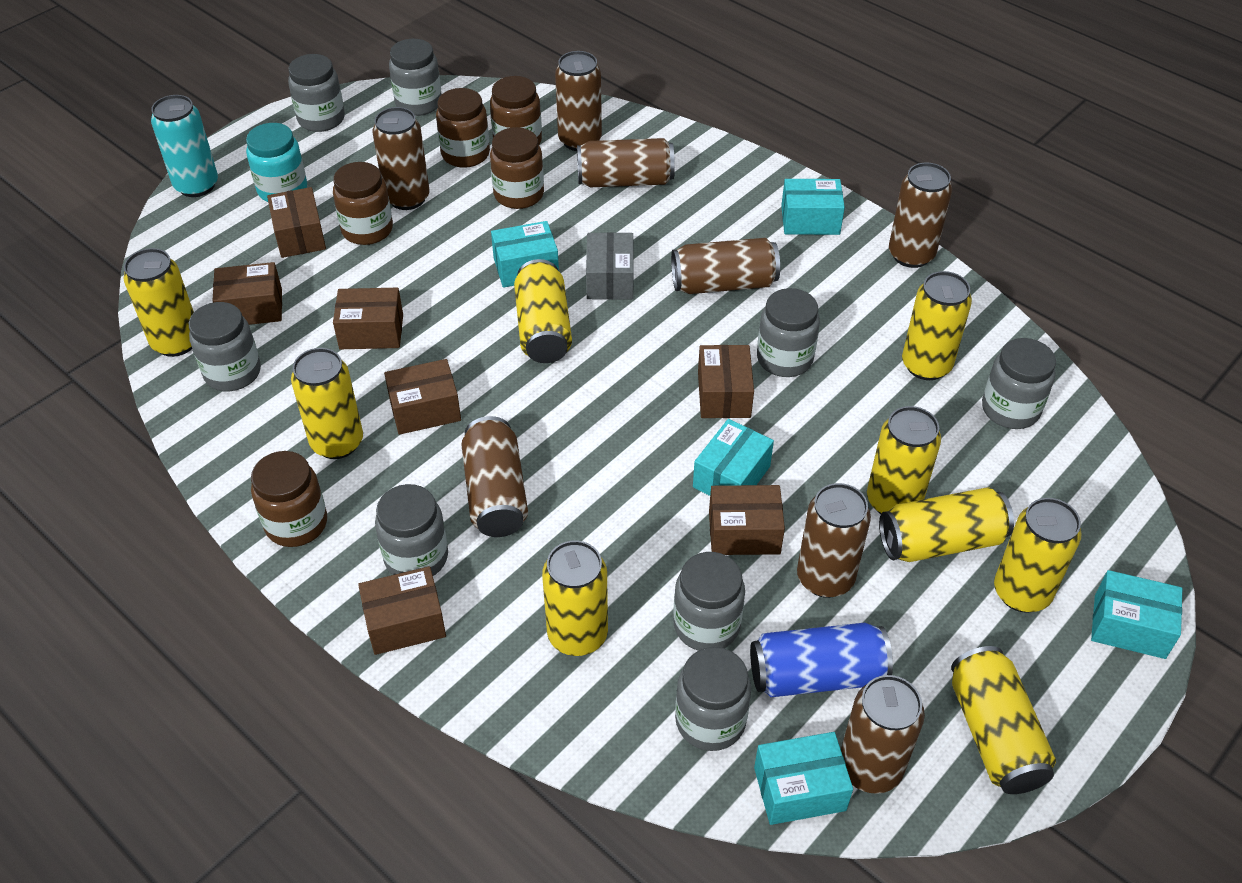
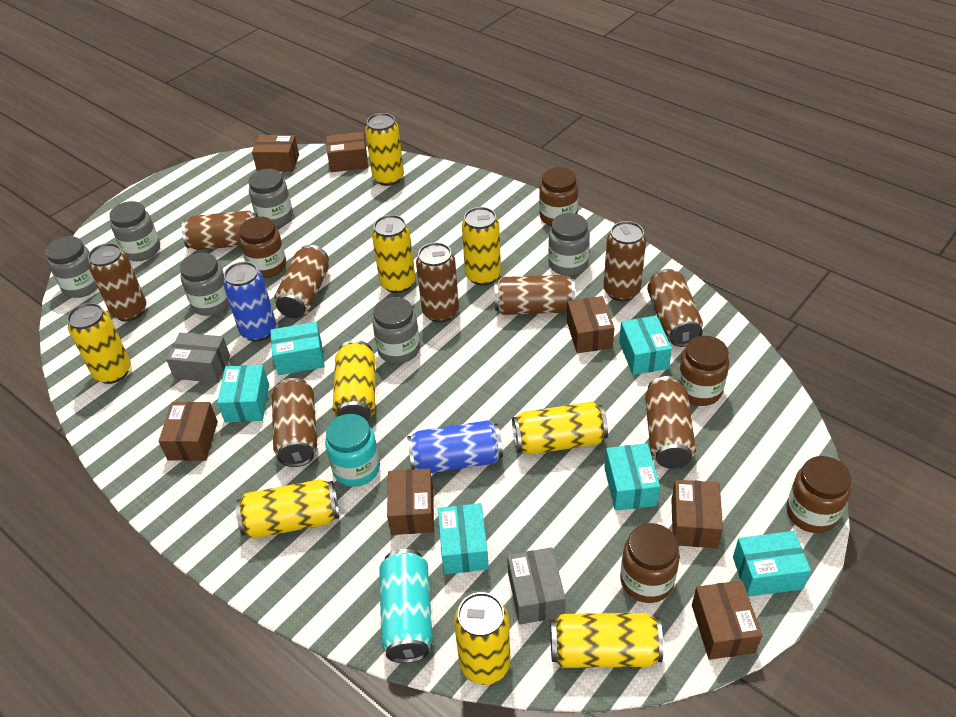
blue can: [750,623,893,697] = 1 -> [223,262,276,342] [407,420,503,473] = 2
brown can: [373,107,430,210] [461,416,528,537] [555,51,602,151] [577,138,675,187] [671,238,780,294] [797,483,871,598] [841,675,925,794] [889,163,952,268] = 8 -> [88,243,146,321] [182,210,258,250] [272,378,317,467] [274,245,329,318] [416,242,459,322] [494,275,575,315] [603,221,646,301] [645,376,696,469] [647,269,703,347] = 9
grey box: [586,232,634,300] = 1 -> [166,333,230,383] [507,547,566,624] = 2
grey jar: [189,302,261,391] [288,54,345,132] [375,484,448,576] [389,39,442,116] [673,552,745,651] [675,647,751,751] [757,288,820,377] [982,338,1056,429] = 8 -> [46,236,98,298] [109,201,160,261] [180,252,229,316] [249,169,293,227] [372,297,420,364] [548,213,590,276] = 6
turquoise box: [491,221,559,288] [693,419,774,496] [754,732,853,825] [781,179,845,235] [1091,570,1182,659] = 5 -> [217,365,269,422] [270,322,325,375] [438,503,489,574] [604,443,660,511] [619,316,672,375] [733,531,811,597] = 6

